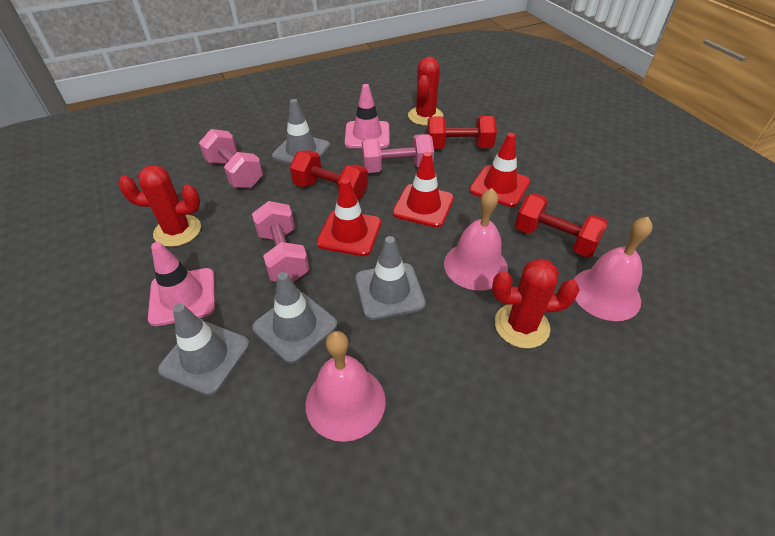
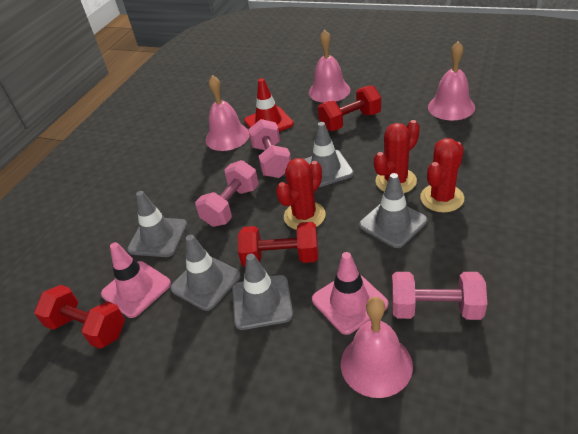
grey traffic cone: [158,304,250,396] [252,272,337,364] [272,99,330,164] [355,236,426,320] = 4 -> [127,191,187,257] [170,235,241,311] [232,254,293,330] [304,122,354,188] [359,173,427,248] = 5
pink bell: [306,331,386,442] [444,188,508,291] [573,217,653,321] = 3 -> [206,75,249,151] [309,30,350,103] [341,297,413,398] [428,41,475,121] = 4
red traffic cone: [317,178,381,256] [393,152,454,228] [469,133,530,207] = 3 -> [244,78,294,132] = 1

